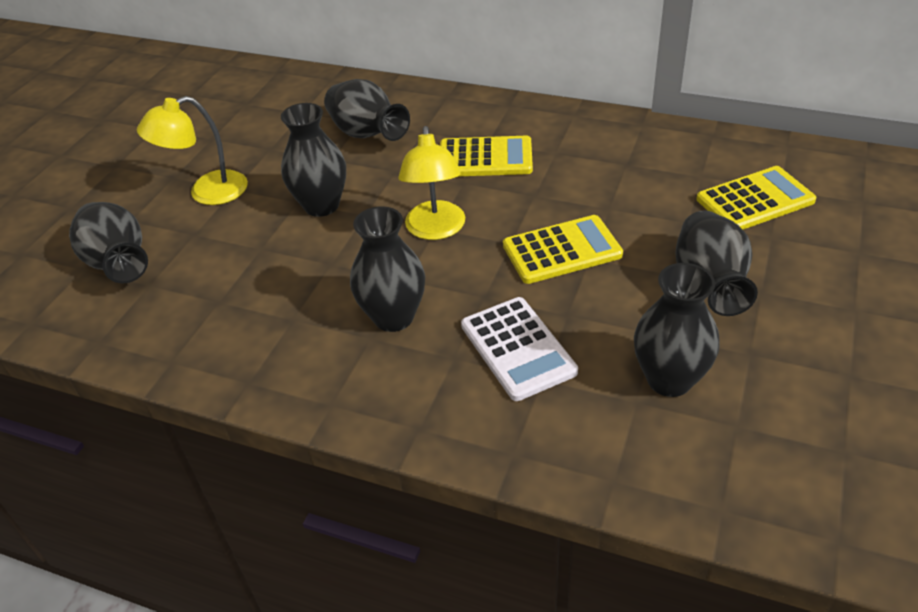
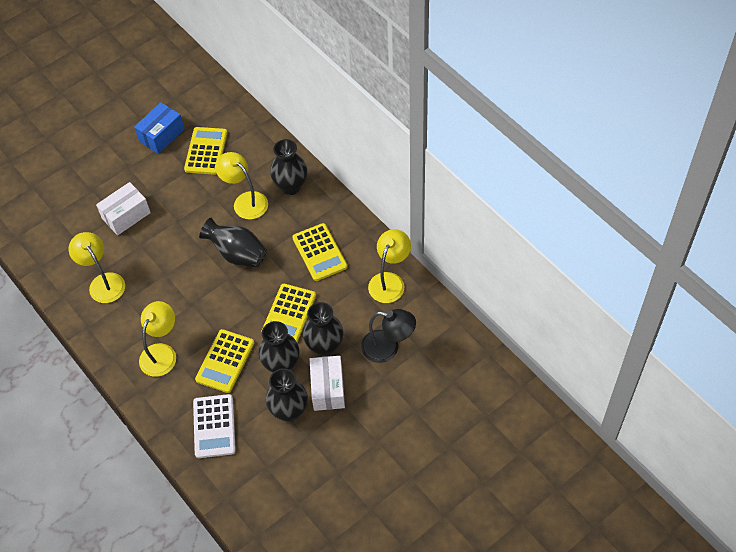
black lamp: none = 0 -> [361,309,416,363] = 1
black vase: [69,202,148,283] [281,103,346,217] [324,79,410,141] [350,206,425,332] [634,263,720,397] [675,210,758,316] = 6 -> [199,218,267,268] [258,321,300,373] [266,368,308,422] [270,139,307,195] [303,302,343,357] = 5
blue box: none = 0 -> [134,102,184,154] = 1
white box: none = 0 -> [96,182,151,235] [310,356,345,411] = 2
yellow calculator: [440,136,533,176] [503,215,623,284] [696,166,816,229] = 3 -> [184,127,228,175] [195,329,254,393] [261,284,316,342] [292,223,347,281] = 4
yellow lamp: [137,96,248,205] [398,126,465,240] = 2 -> [69,232,125,303] [139,301,176,377] [215,152,268,219] [368,229,411,303] = 4

